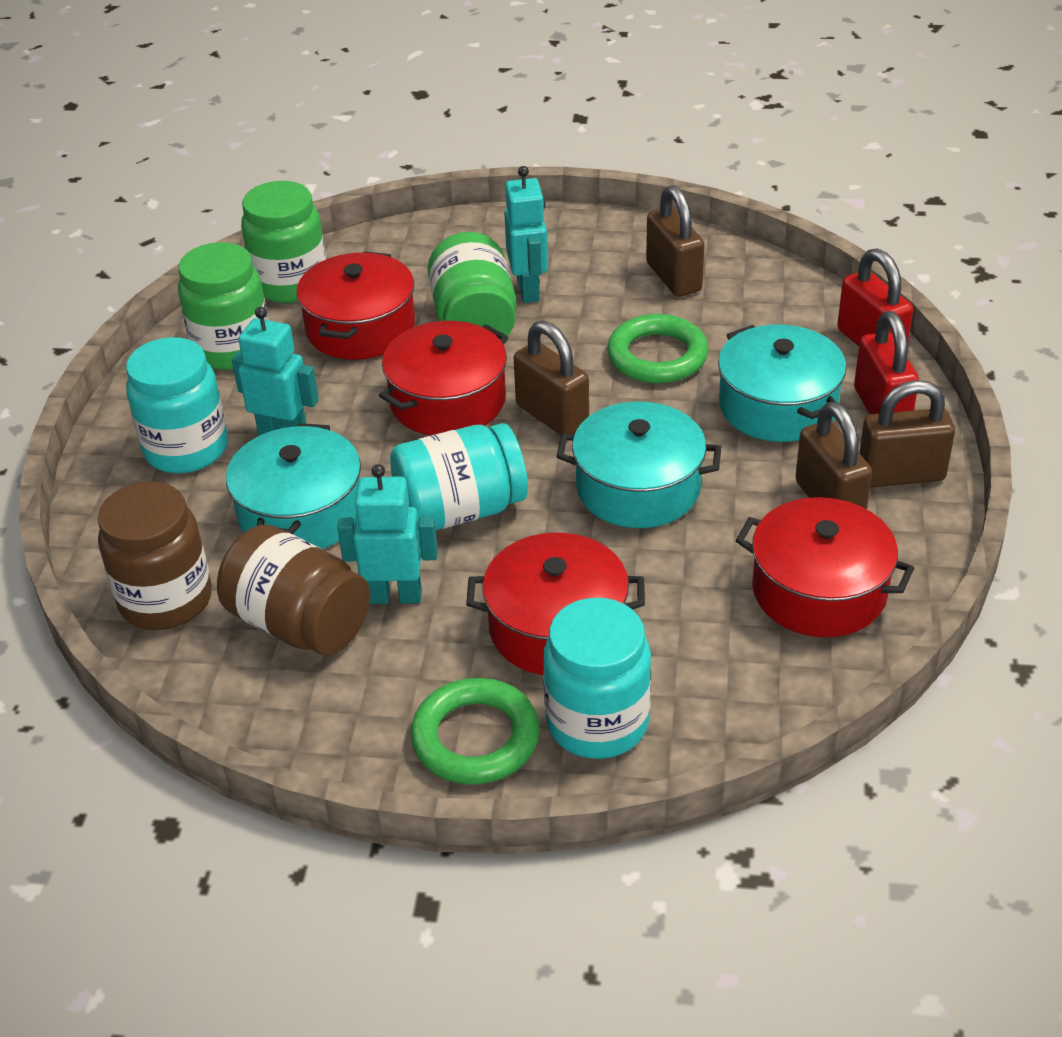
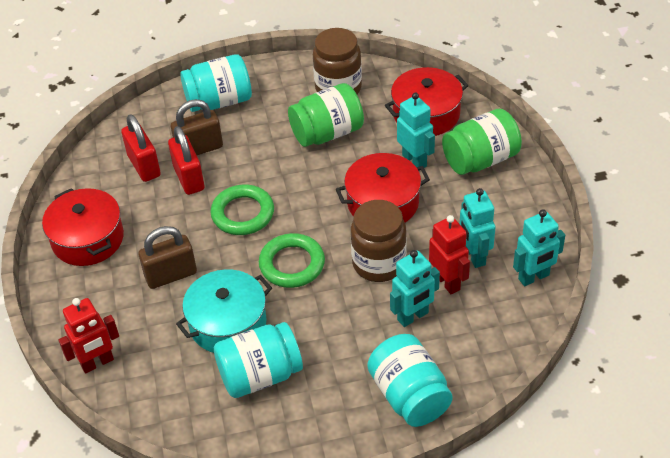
brown padlock: [514,321,589,435] [646,185,704,297] [795,402,872,509] [859,380,955,487] = 4 -> [139,226,197,289] [171,99,223,155] = 2
green jar: [178,242,268,370] [241,181,326,303] [428,232,516,340] = 3 -> [288,83,364,147] [442,109,522,175] = 2
red pot: [296,251,415,360] [379,321,508,435] [466,532,645,675] [736,497,914,637] = 4 -> [42,188,124,266] [336,153,430,223] [385,67,469,136] = 3
red robot: none = 0 -> [59,298,119,373] [429,215,470,294] = 2
turquoise pot: [226,423,361,549] [556,402,721,528] [718,324,846,442] = 3 -> [176,269,272,353] = 1
turquoise robot: [232,307,319,436] [337,464,438,604] [504,166,548,303] = 3 -> [390,250,440,327] [397,93,435,171] [460,188,496,268] [513,209,565,286] = 4

